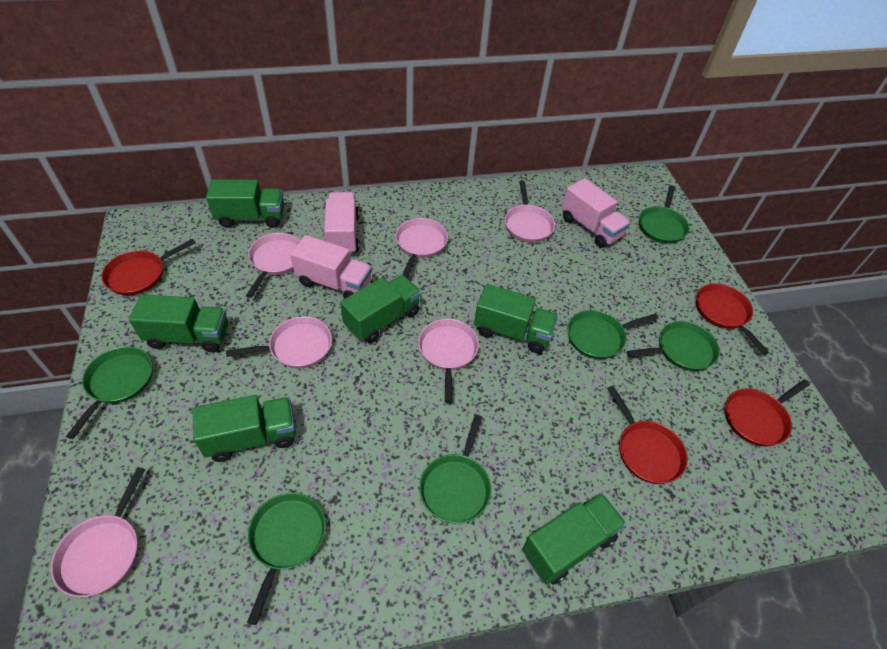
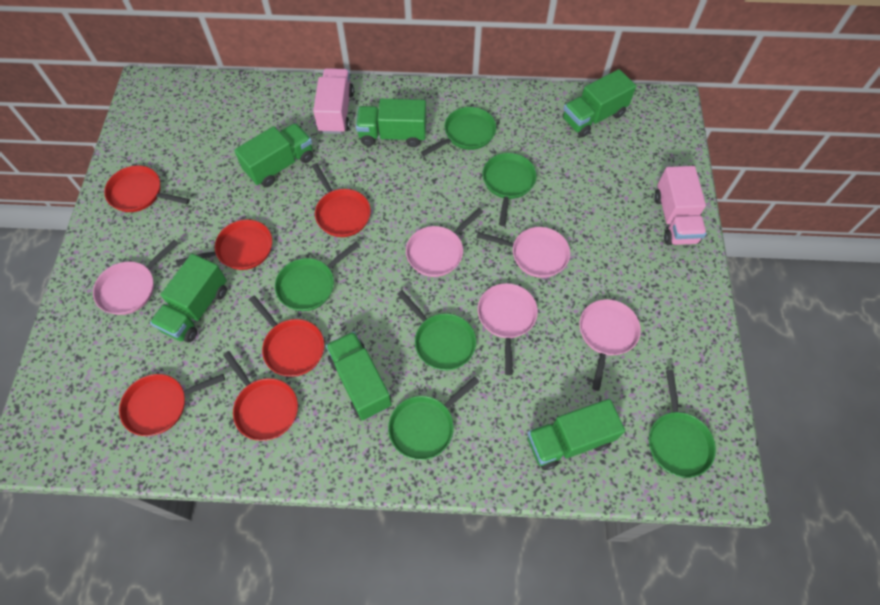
pink pan: [51,467,145,597] [226,317,332,368] [246,233,300,298] [395,218,448,278] [418,319,479,403] [505,181,555,243] = 6 -> [93,240,178,315] [406,208,483,277] [476,227,570,278] [478,283,538,375] [579,299,641,391] = 5
pink truck: [290,235,372,298] [324,192,359,255] [562,178,630,248] = 3 -> [313,68,354,134] [654,166,707,245] = 2
red pan: [101,239,196,295] [607,386,688,484] [696,283,769,355] [725,379,810,447] = 4 -> [104,165,190,212] [119,374,225,436] [176,219,272,270] [223,351,298,441] [249,295,324,377] [312,163,371,237] = 6

